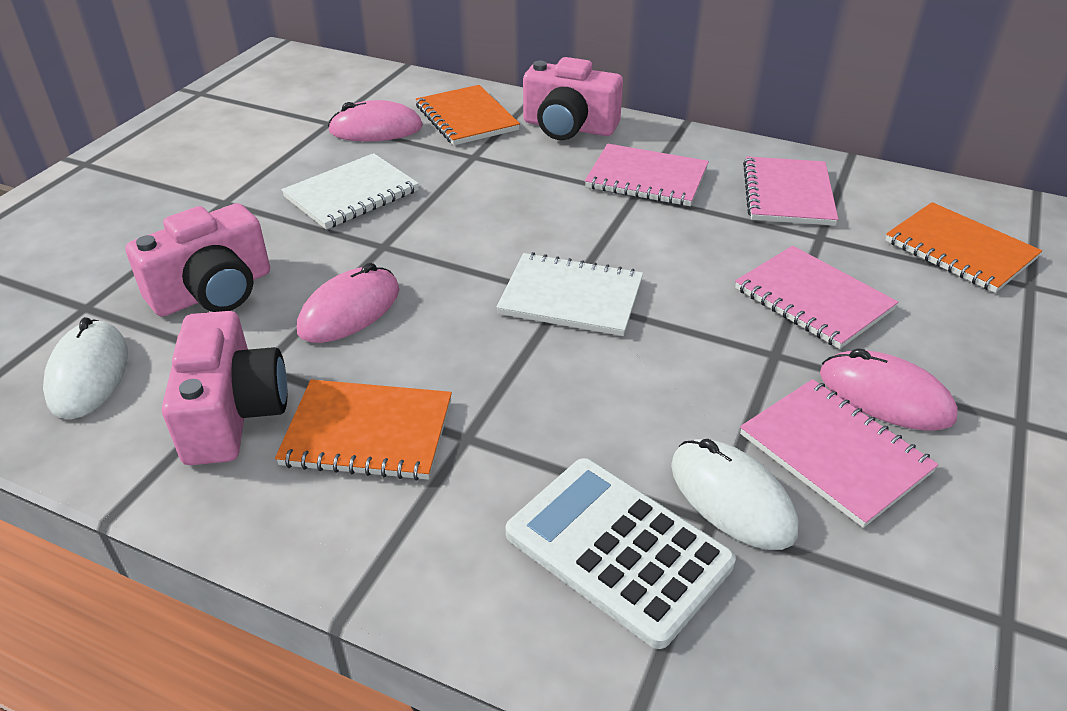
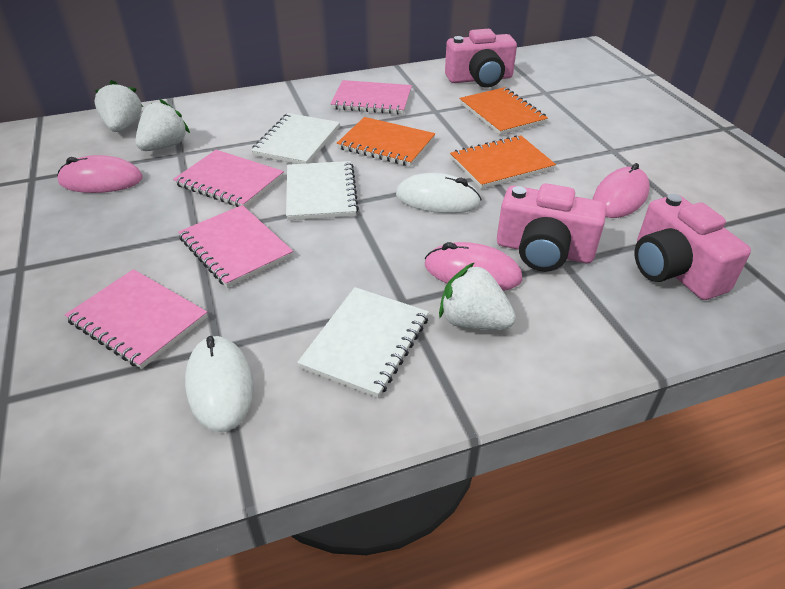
white calculator: [506,458,736,649] = 1 -> none = 0
white notebook: [281,153,419,229] [496,252,643,336] = 2 -> [251,113,340,164] [286,161,359,220] [297,287,429,398] = 3
white strawberry: none = 0 -> [94,80,143,132] [135,99,190,151] [439,262,516,330] = 3

